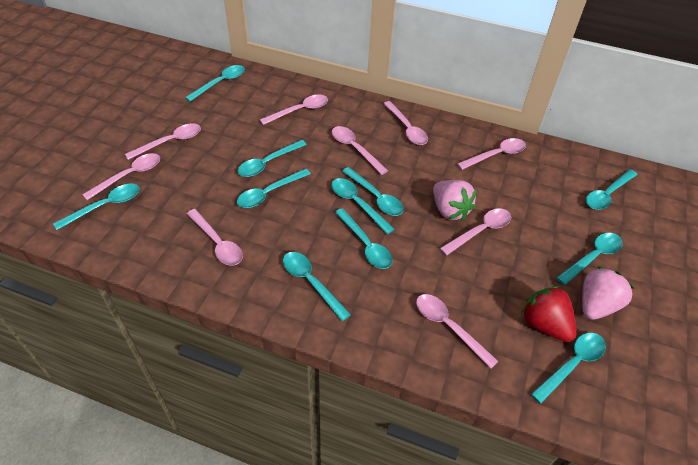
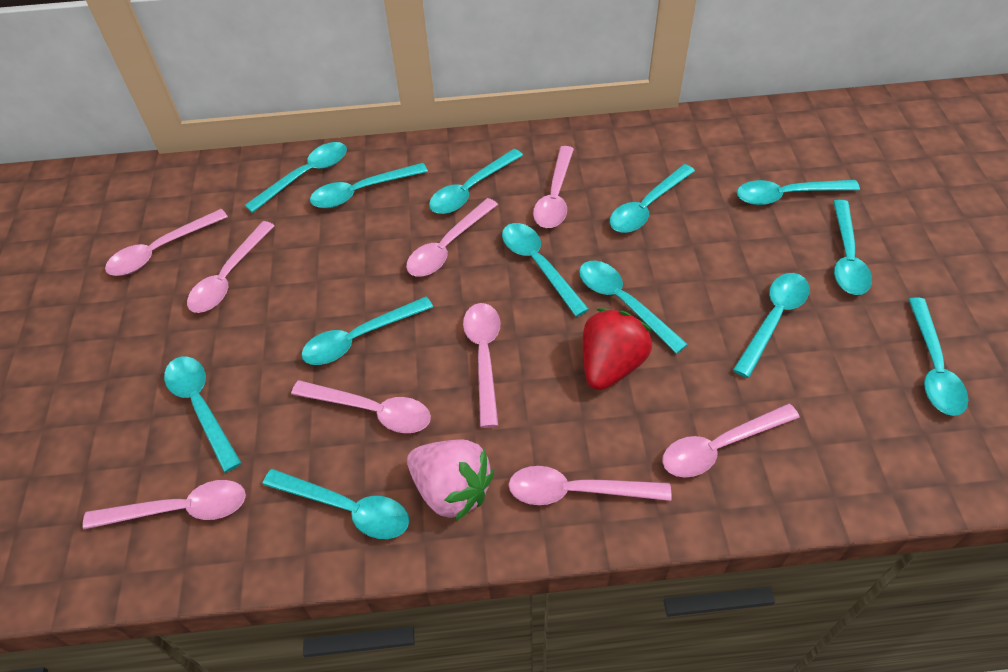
pink strawberry: [433,180,477,221] [582,266,635,320] = 2 -> [407,439,494,521] = 1
turquoise spoon: [53,184,140,230] [185,65,245,102] [237,168,311,208] [238,140,307,177] [283,252,351,321] [331,178,395,234] [335,208,393,269] [342,167,404,216] [531,333,606,404] [557,233,622,285] [586,169,637,210] = 11 -> [164,357,241,473] [244,142,347,213] [262,469,409,539] [301,297,433,365] [310,163,428,208] [429,149,523,214] [502,223,589,317] [579,261,688,354] [610,164,695,233] [733,273,810,378] [737,180,860,205] [833,200,872,295] [908,297,968,416] = 13

